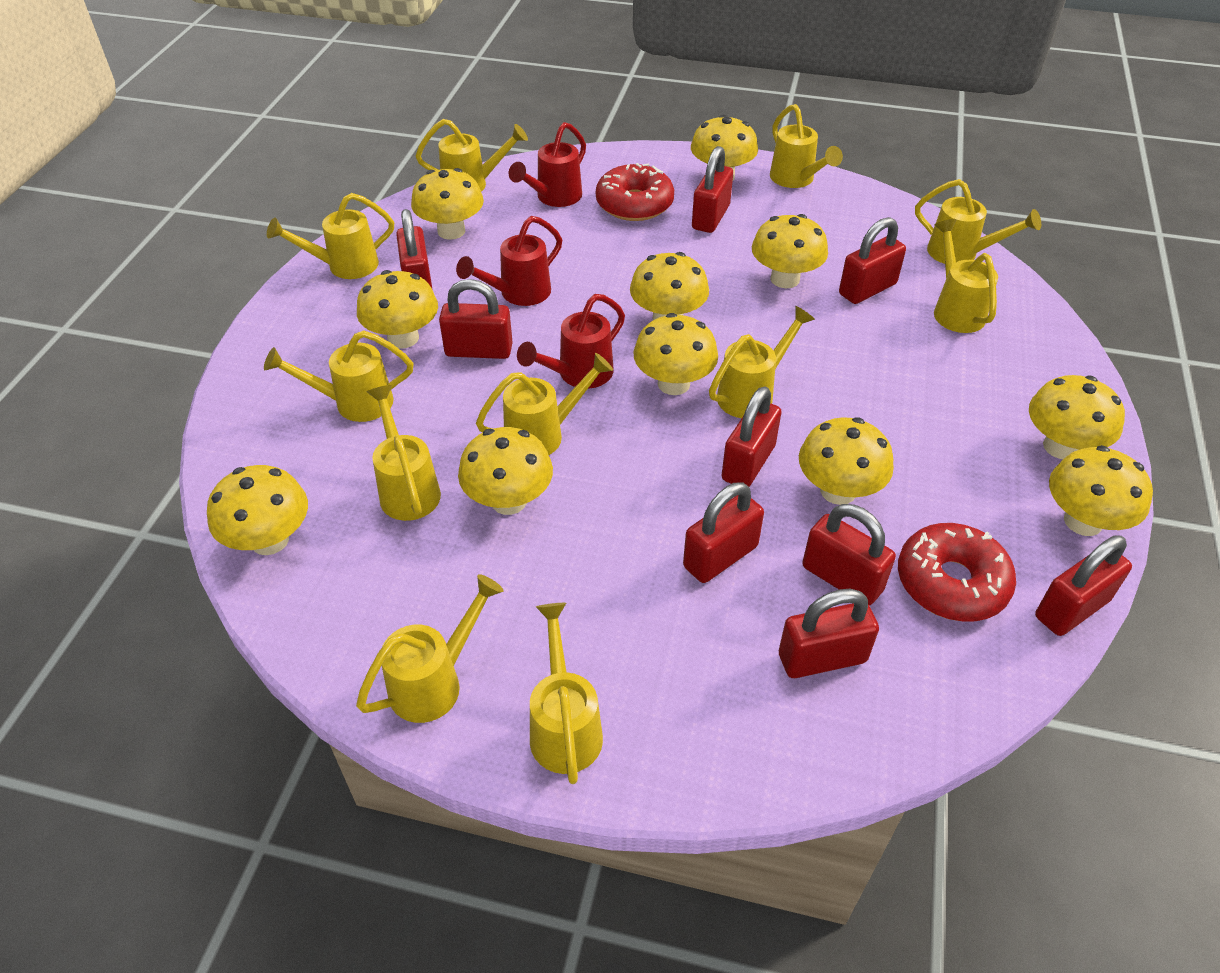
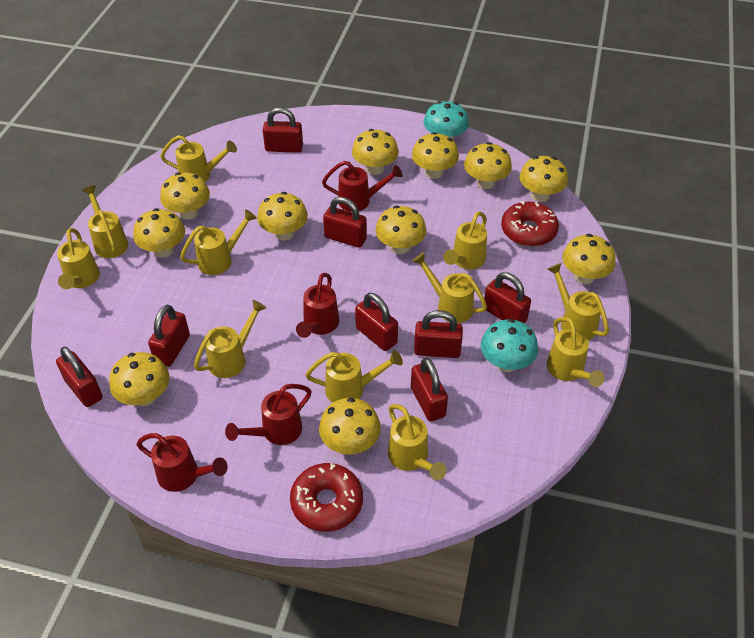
red padlock: [396,209,433,290] [439,279,513,359] [683,482,764,583] [692,146,733,233] [721,386,781,487] [779,589,879,678] [802,504,896,606] [839,217,906,304] [1035,535,1132,636] = 9 -> [56,347,103,407] [148,305,190,367] [263,107,303,153] [323,197,367,248] [355,293,398,351] [411,358,448,422] [414,310,463,358] [484,272,531,323] = 8
red watering can: [456,216,562,306] [509,122,586,207] [517,294,625,389] = 3 -> [137,433,228,492] [225,384,312,445] [296,273,339,338] [322,161,403,212] = 4
turquoise mushroom: none = 0 -> [424,101,469,141] [481,319,538,372] = 2

